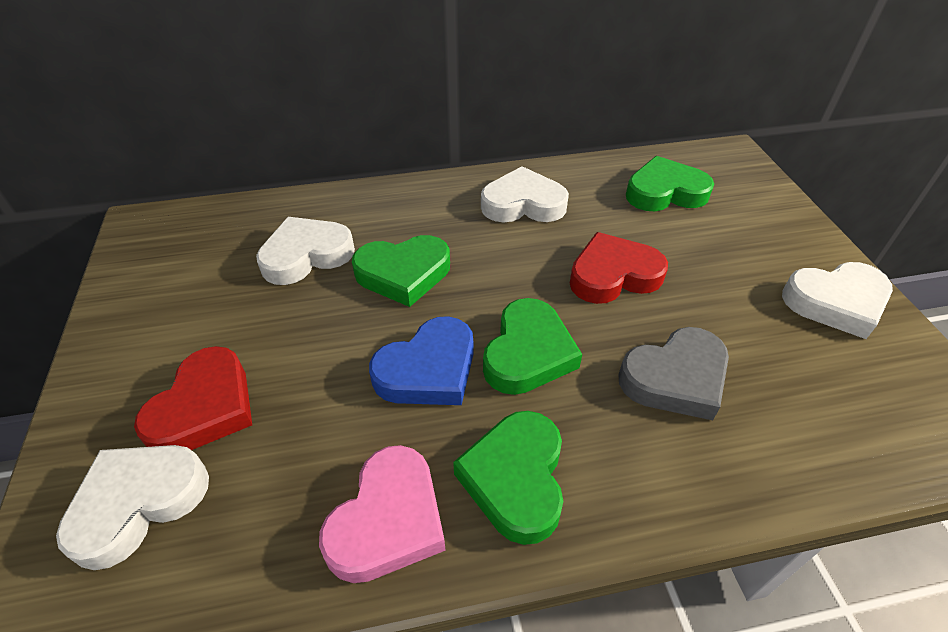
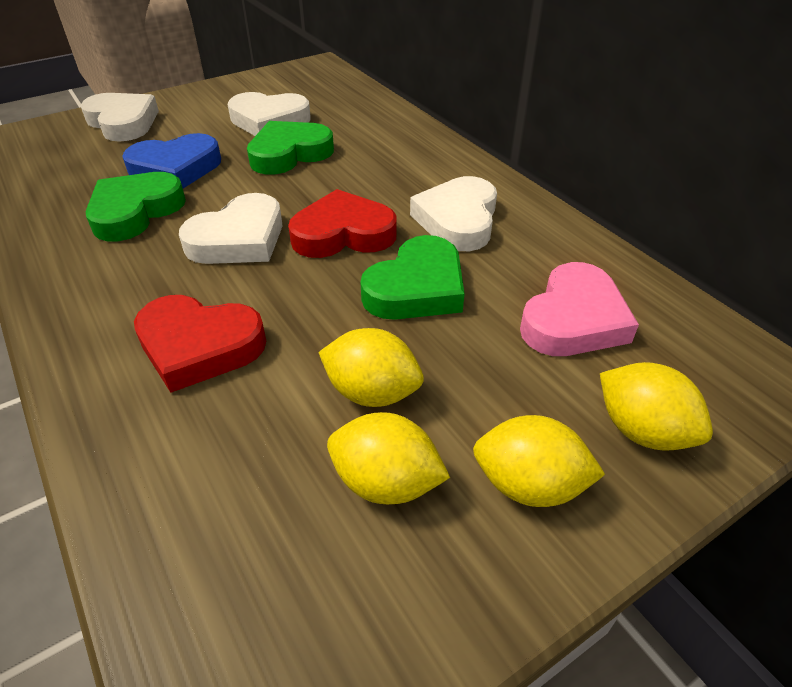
green heart: [352,235,450,307] [453,411,563,545] [483,298,582,395] [626,156,714,211] = 4 -> [85,172,186,241] [247,121,334,175] [360,235,464,320] = 3
grey heart: [618,327,729,420] = 1 -> none = 0
yellow lemon: none = 0 -> [318,328,424,407] [327,412,450,504] [473,415,605,507] [600,362,713,450] = 4

